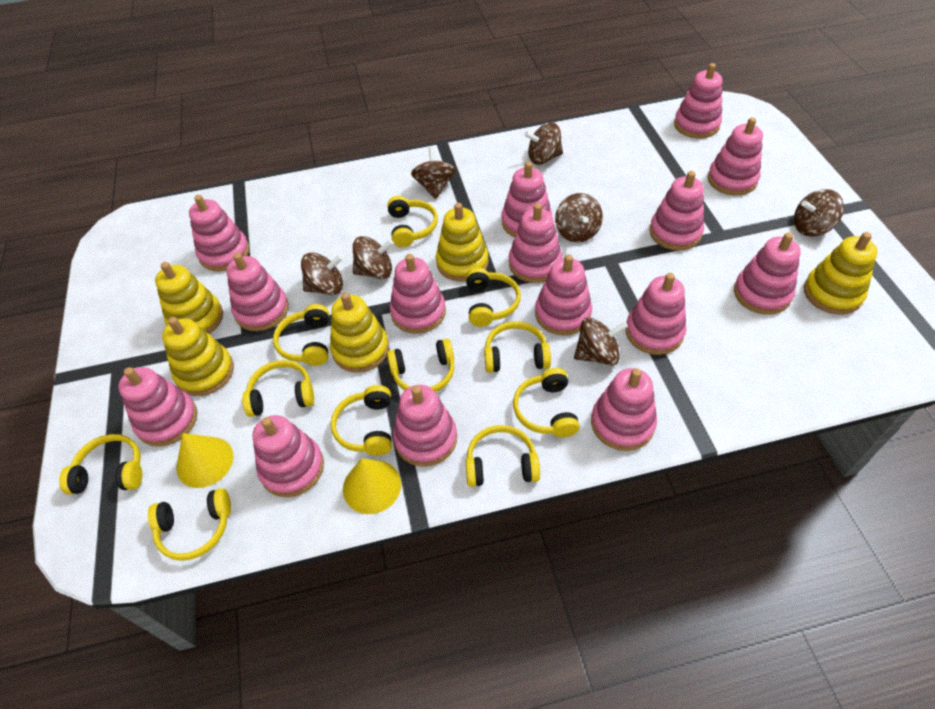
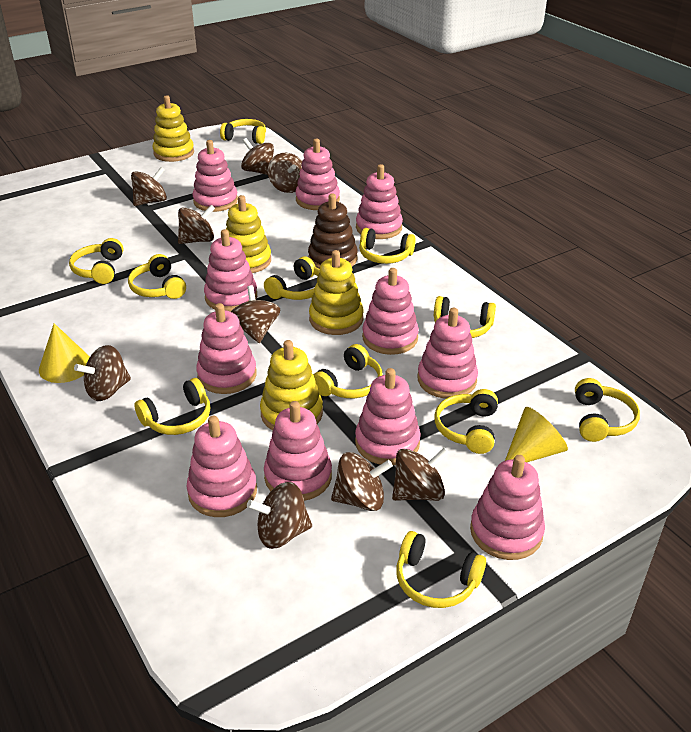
brown spinning top: [301,253,343,295] [353,236,394,279] [411,147,456,199] [525,122,563,165] [555,193,603,242] [574,317,628,366] [794,189,844,236] = 7 -> [74,345,131,401] [131,167,167,206] [178,205,215,244] [231,286,280,343] [241,138,274,175] [247,482,312,549] [268,153,302,193] [331,452,393,511] [392,447,449,501] = 9
brown stacking toy: none = 0 -> [308,193,358,269] = 1
pink stacking toy: [118,367,197,447] [189,195,249,271] [226,253,289,331] [253,415,324,497] [390,254,446,334] [393,385,457,467] [502,161,552,237] [509,203,562,283] [535,254,592,336] [591,368,657,451] [626,273,686,355] [649,171,704,251] [674,63,723,138] [708,117,763,196] [734,232,801,315] = 15 -> [187,416,257,517] [193,140,238,212] [196,303,257,394] [204,229,257,312] [264,401,332,501] [295,139,340,210] [355,368,421,465] [356,164,403,239] [362,268,419,355] [418,308,478,399] [470,455,545,560] = 11
yellow stacking toy: [155,262,223,334] [162,317,234,396] [330,292,389,373] [436,203,489,282] [804,232,878,315] = 5 -> [153,95,194,162] [226,195,271,273] [260,340,323,431] [309,250,364,335] = 4

